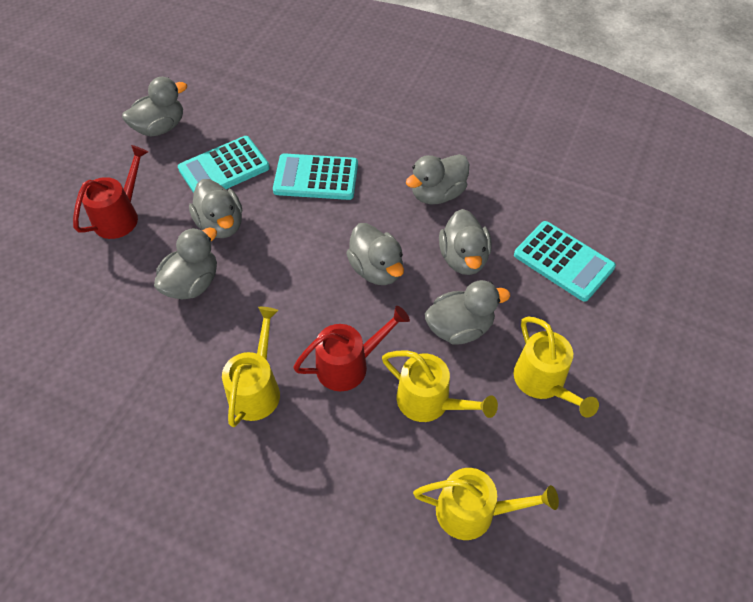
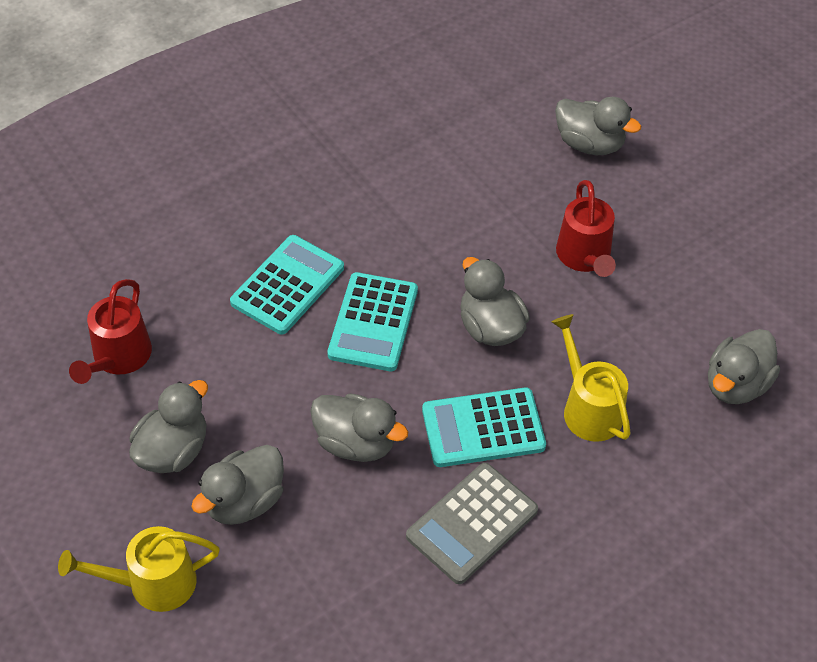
grey calculator: none = 0 -> [406,463,538,584] = 1
grey duck: [122,77,187,136] [154,227,217,299] [189,179,242,238] [346,223,404,285] [406,154,469,204] [425,280,510,345] [439,209,492,275] = 7 -> [129,380,208,473] [191,445,284,525] [310,393,408,462] [461,257,530,346] [555,97,641,155] [708,329,780,404] = 6
yellow watering can: [222,307,280,427] [382,351,498,422] [413,468,559,540] [514,317,599,418] = 4 -> [58,526,220,612] [552,314,631,442] = 2

